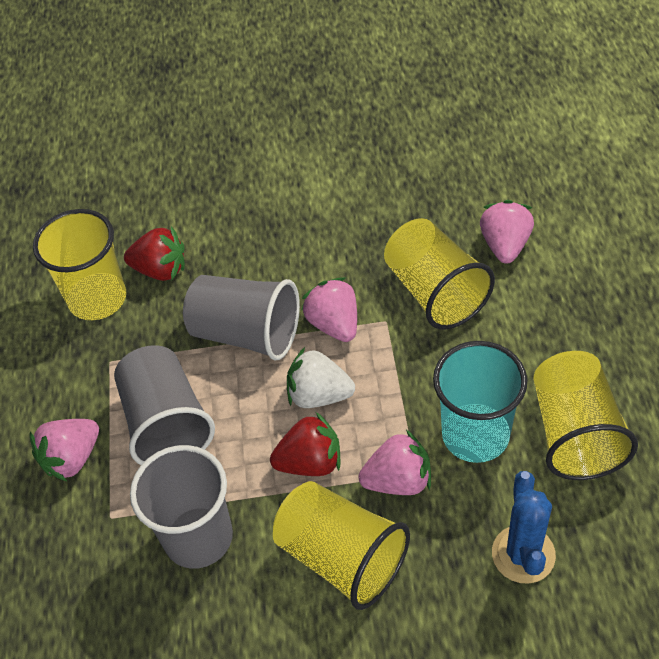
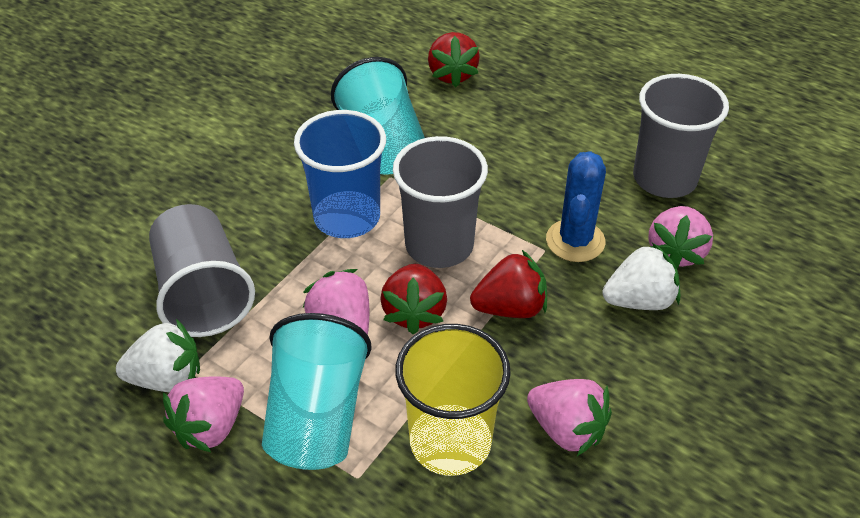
blue cup: none = 0 -> [294,110,386,238] = 1
red strawberry: [124,226,185,281] [270,412,340,476] = 2 -> [380,264,447,335] [428,32,480,88] [470,250,547,318] = 3
turquoise cup: [433,341,527,463] = 1 -> [262,313,372,470] [331,57,425,175] = 2
white strawberry: [287,347,355,408] = 1 -> [116,319,200,392] [602,243,680,310] = 2
yellow cup: [33,209,126,320] [273,481,410,610] [384,218,495,330] [533,351,638,480] = 4 -> [395,324,511,476] = 1

